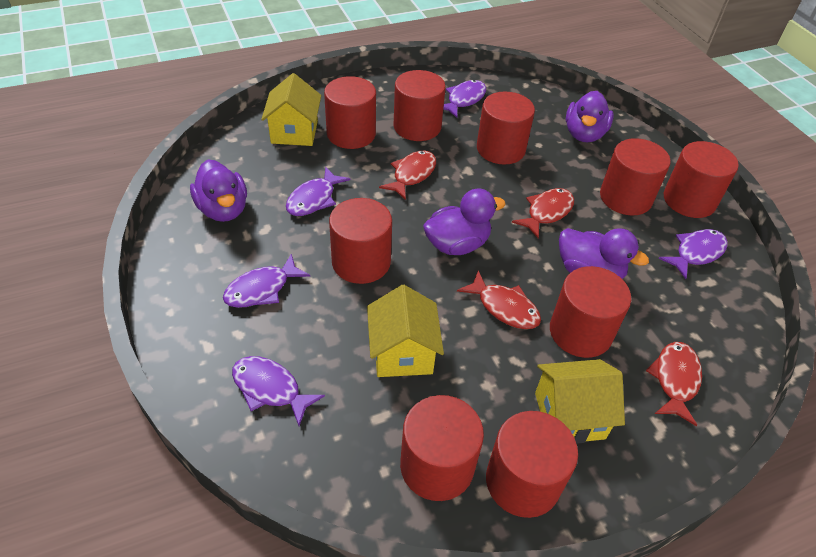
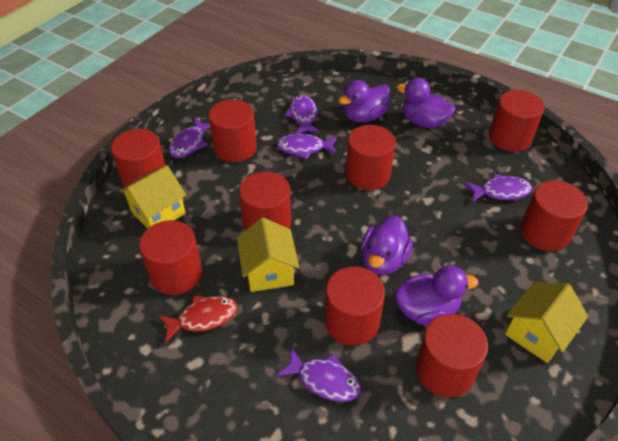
red fish: [379,150,436,200] [457,270,541,329] [512,188,574,239] [646,342,702,426] = 4 -> [158,296,237,343] = 1

